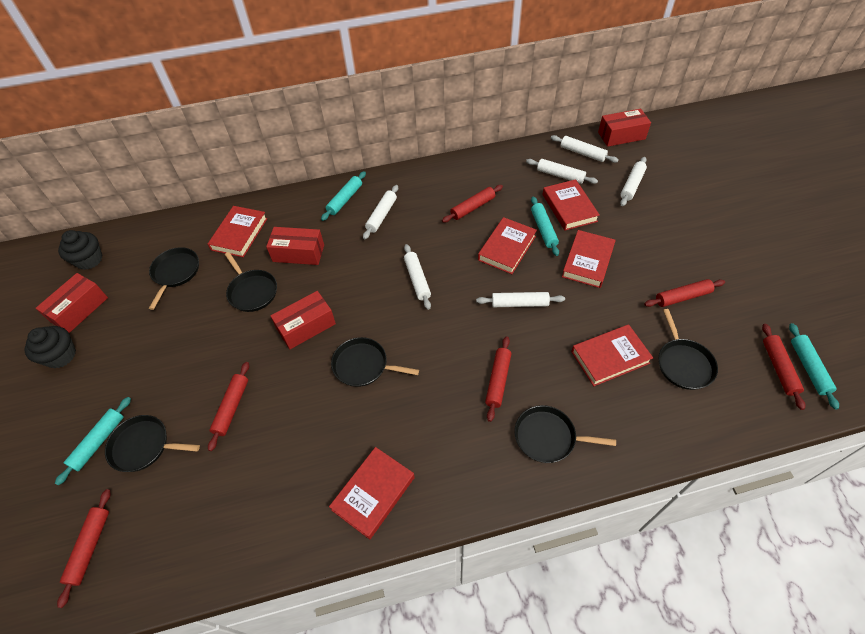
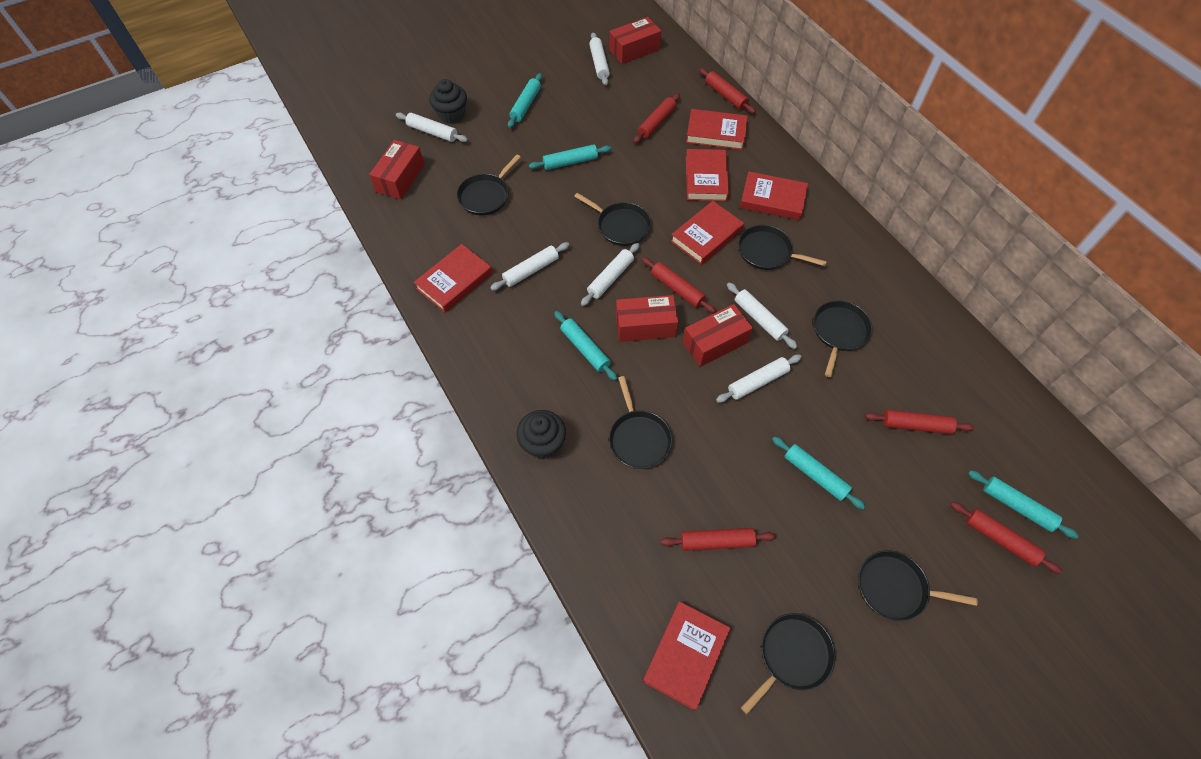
black pan: [105,415,200,472] [149,247,199,310] [225,252,277,312] [331,337,419,387] [515,405,616,463] [658,309,718,390] = 6 -> [457,155,521,215] [574,193,651,246] [609,376,672,469] [738,225,827,270] [741,613,835,714] [813,300,872,377] [858,550,977,621] = 7
turquoise rolling pin: [55,397,131,485] [321,171,366,221] [531,197,559,256] [789,323,839,410] = 4 -> [508,73,542,128] [529,144,611,170] [554,311,618,381] [772,437,866,509] [968,470,1079,539] = 5

